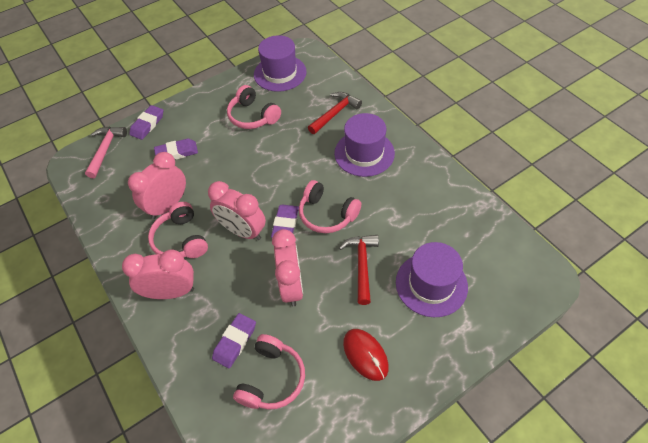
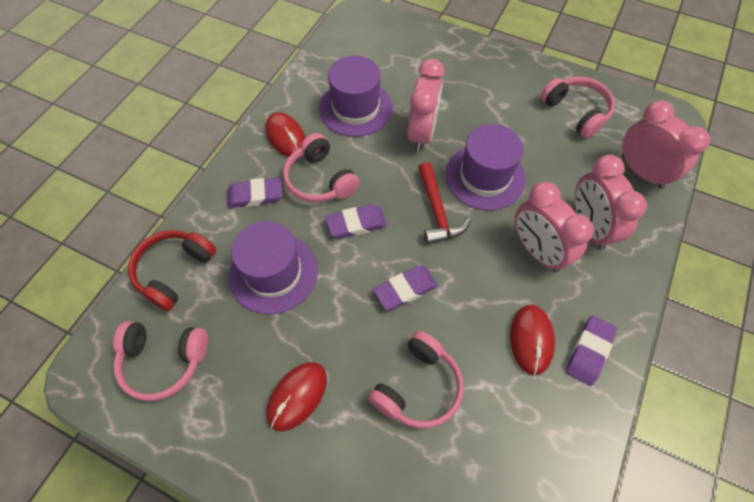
pink hammer: [85,127,127,178] = 1 -> none = 0
red hammer: [308,92,362,134] [339,235,379,305] = 2 -> [418,162,471,244] = 1
red headphones: none = 0 -> [128,230,216,311] = 1
red mouse: [343,329,389,381] = 1 -> [265,112,306,157] [266,362,327,431] [510,305,555,375] = 3

